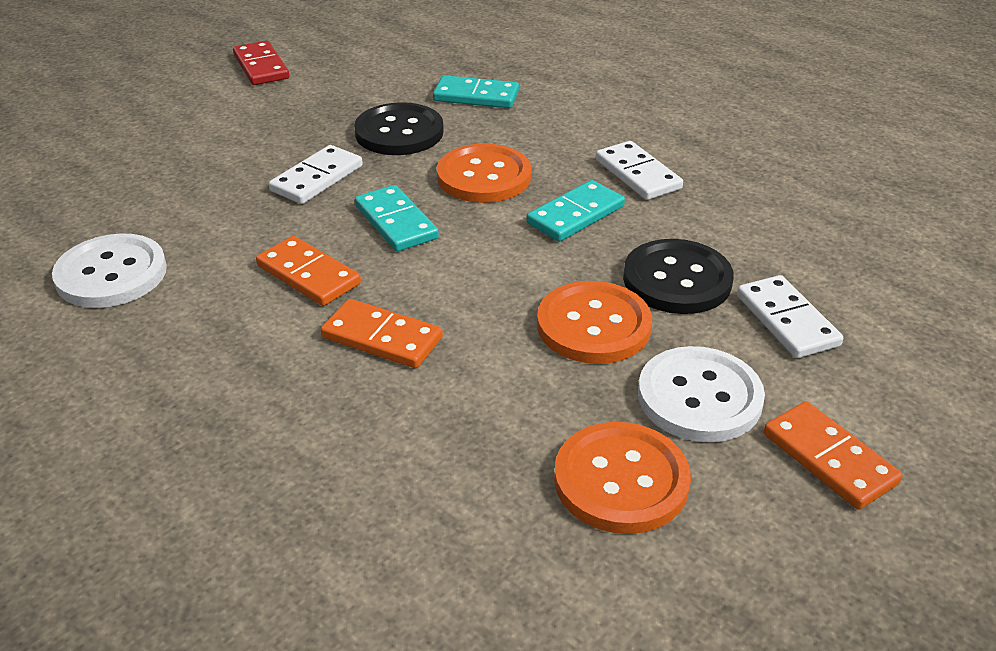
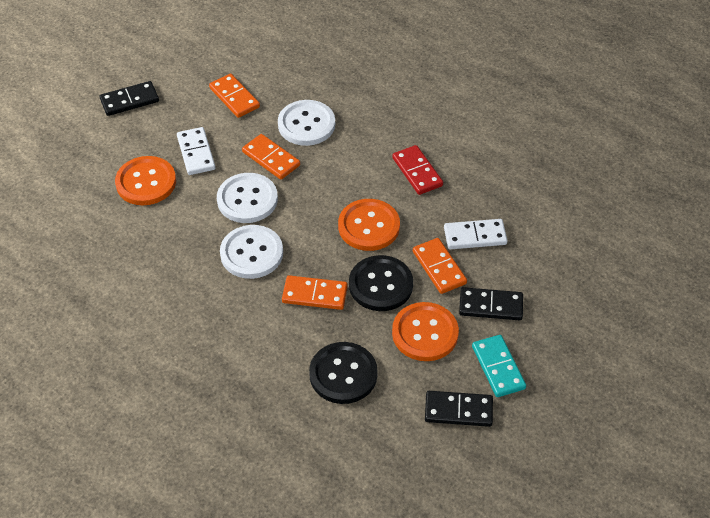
black domino: none = 0 -> [100,81,159,116] [425,391,493,427] [459,287,523,321] = 3
orange domino: [256,236,361,306] [321,299,443,368] [764,401,903,510] = 3 -> [209,73,260,118] [242,134,300,180] [282,275,348,310] [413,238,467,294] = 4
turquoise domino: [355,185,439,251] [433,75,519,108] [527,180,625,242] = 3 -> [472,335,526,397] = 1
white button: [52,233,167,308] [638,346,765,442] = 2 -> [217,173,278,223] [220,225,283,279] [278,100,335,146] = 3
white domino: [269,145,363,204] [596,141,683,200] [737,275,843,358] = 3 -> [177,127,216,175] [444,219,508,249] = 2

